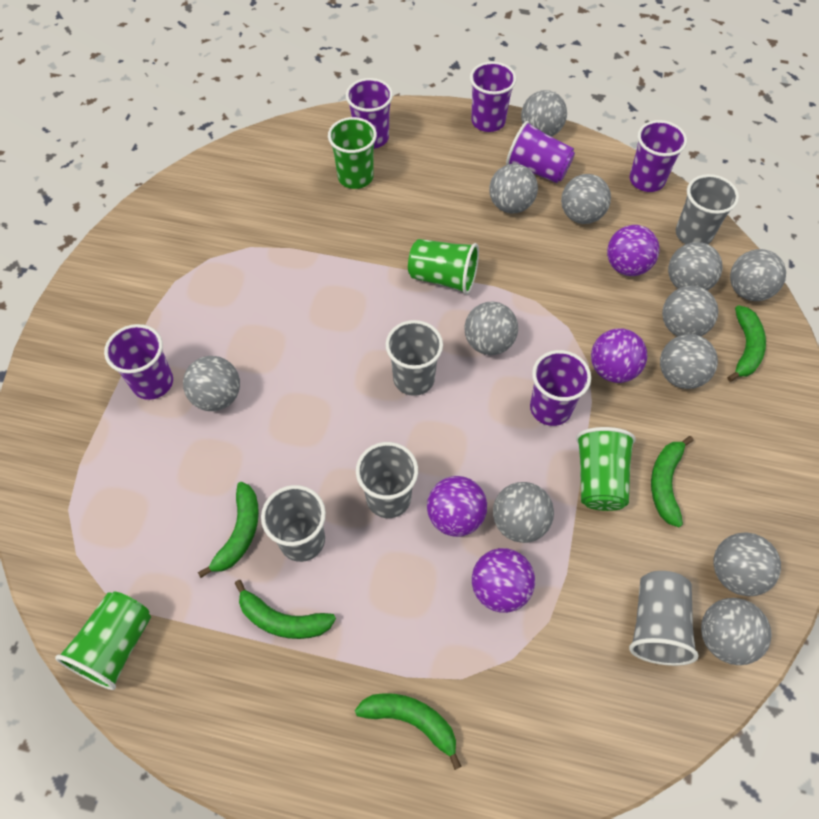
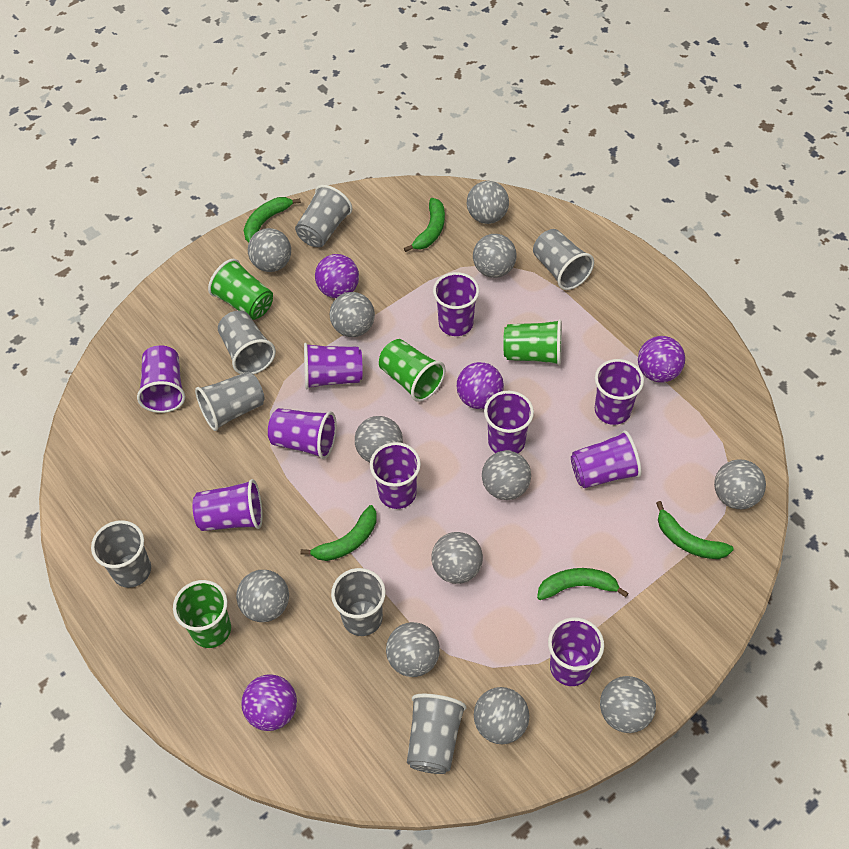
grey cup: [261,485,326,562] [356,442,418,518] [386,320,443,396] [629,571,699,666] [676,174,739,244] = 5 -> [91,520,151,588] [195,371,265,431] [218,310,276,374] [295,185,353,247] [331,568,386,636] [407,694,466,774] [533,229,594,290] = 7
purple cup: [104,324,173,400] [346,78,393,149] [470,62,517,132] [506,121,575,183] [530,350,591,426] [630,120,687,192] = 6 -> [137,345,185,413] [192,479,263,531] [268,408,337,459] [304,343,362,389] [370,442,421,509] [433,272,479,336] [484,391,534,453] [548,617,604,686] [571,430,642,488] [595,359,644,425] = 10

